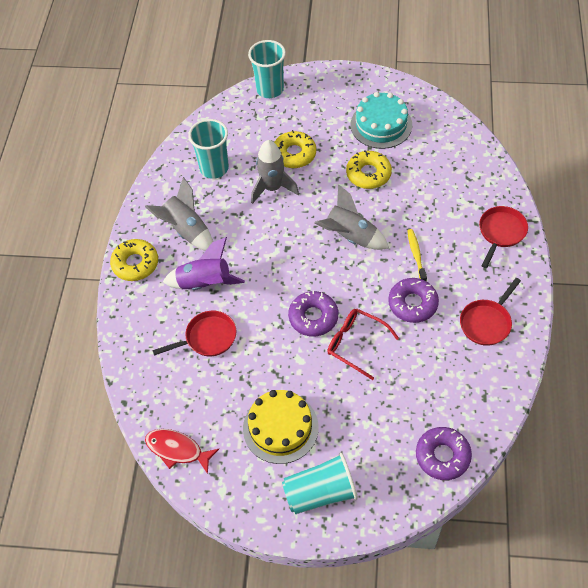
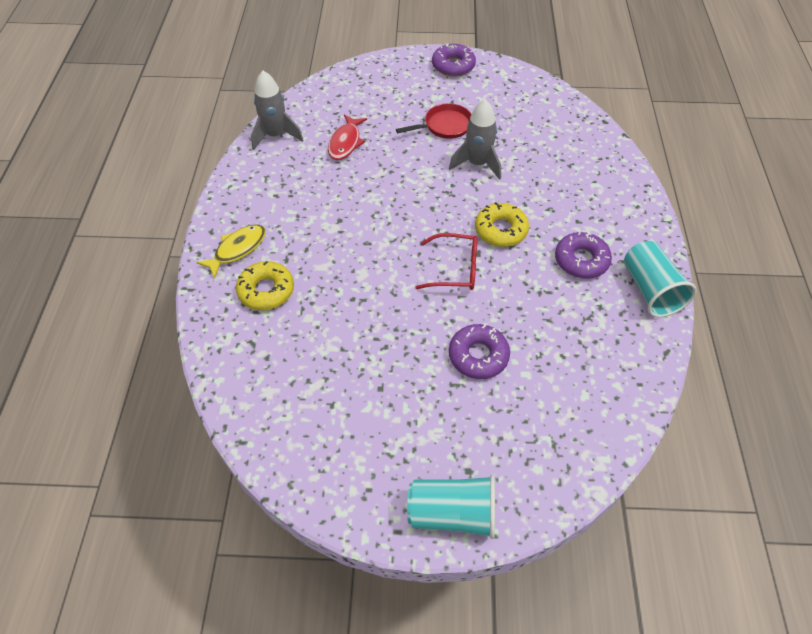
grey rocket: [145,177,213,251] [251,140,299,204] [314,184,389,250] = 3 -> [251,71,304,150] [449,99,501,180] = 2
purple rocket: [163,237,245,290] = 1 -> none = 0
red pan: [152,311,236,356] [460,278,521,346] [479,206,528,268] = 3 -> [396,103,471,139] = 1
turquoise cake: [351,92,412,149] = 1 -> none = 0
turquoise cup: [188,119,229,179] [248,40,286,98] [282,453,358,514] = 3 -> [407,475,495,539] [624,241,697,317] = 2
yellow cake: [243,390,319,464] = 1 -> none = 0
yellow donut: [110,239,158,281] [274,130,316,168] [346,150,392,189] = 3 -> [236,261,294,310] [475,202,529,247] = 2
yellow fish: none = 0 -> [196,225,266,278] = 1
yellow toothbrush: [407,229,427,281] = 1 -> none = 0

